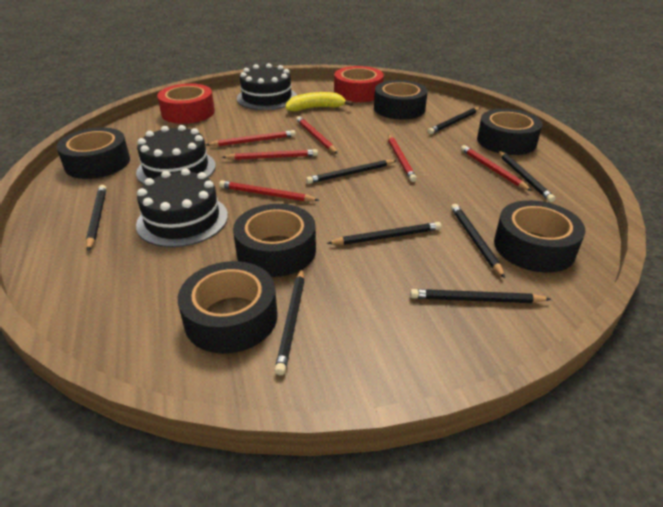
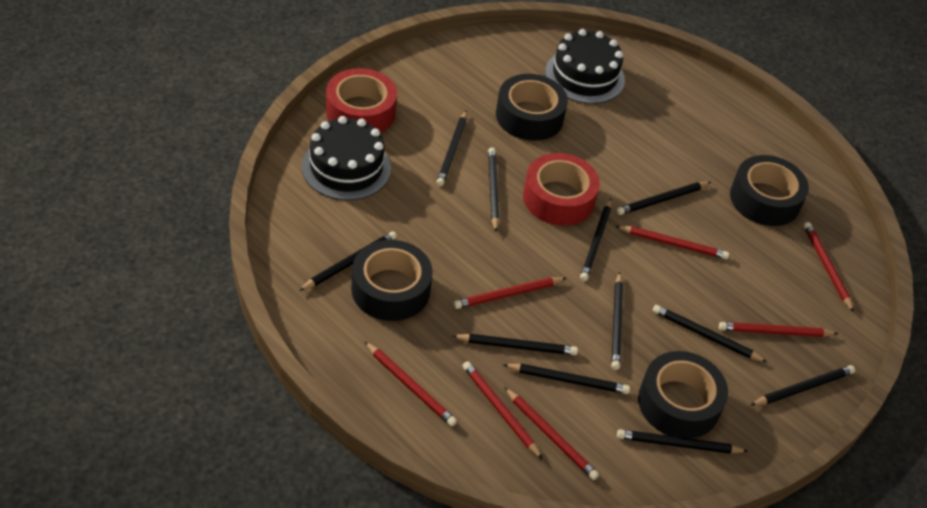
black cake: [136,125,216,184] [136,168,228,247] [237,63,297,110] = 3 -> [302,116,391,200] [545,29,625,104] = 2
black pencil: [86,185,106,251] [274,268,305,375] [306,160,397,184] [327,222,441,245] [410,289,551,303] [428,108,480,134] [451,204,505,278] [498,151,556,202] = 8 -> [299,231,397,291] [436,110,467,186] [452,334,578,355] [488,147,499,232] [503,364,630,394] [580,198,611,282] [611,272,623,370] [616,182,711,215] [617,429,748,454] [653,305,767,362] [751,365,855,406] = 11
black tape: [56,127,130,179] [178,261,277,354] [233,204,316,277] [374,80,428,119] [477,109,542,155] [494,200,585,273] = 6 -> [351,240,433,321] [496,74,568,141] [638,351,728,439] [730,155,809,226] = 4
red pencil: [206,130,296,147] [219,180,319,202] [222,149,318,160] [296,116,338,154] [388,135,417,182] [461,145,532,191] = 6 -> [364,341,457,427] [454,277,566,309] [462,361,543,460] [504,387,599,480] [616,226,729,259] [719,322,839,337] [804,222,854,313] = 7
yellow banana: [286,92,353,111] = 1 -> none = 0

